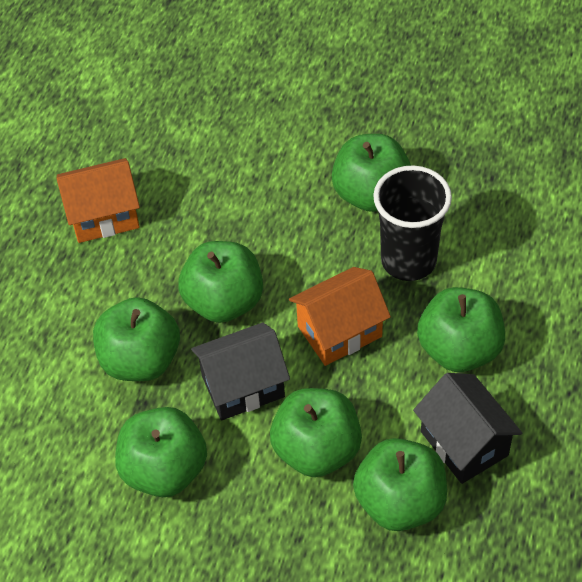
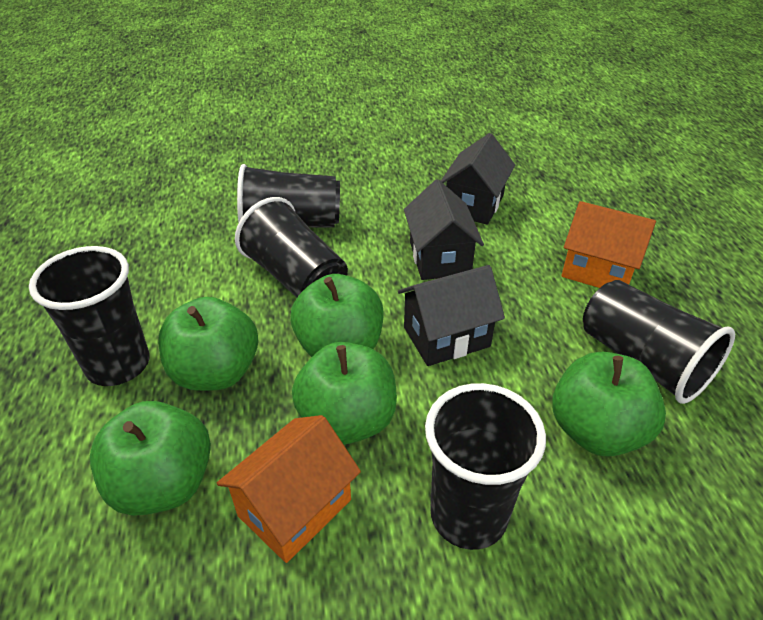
black cup: [373,165,452,281] = 1 -> [29,246,150,386] [235,197,348,297] [237,164,340,228] [425,383,546,550] [583,280,735,404] = 5
black house: [191,323,290,420] [413,373,522,484] = 2 -> [398,265,505,366] [404,179,484,280] [441,133,515,225] = 3
green apple: [93,297,180,381] [115,407,207,497] [178,241,263,323] [270,388,362,477] [332,134,411,212] [353,438,447,531] [417,287,505,372] = 7 -> [90,401,211,516] [158,297,258,391] [290,274,384,357] [292,342,397,445] [552,352,666,457] = 5

